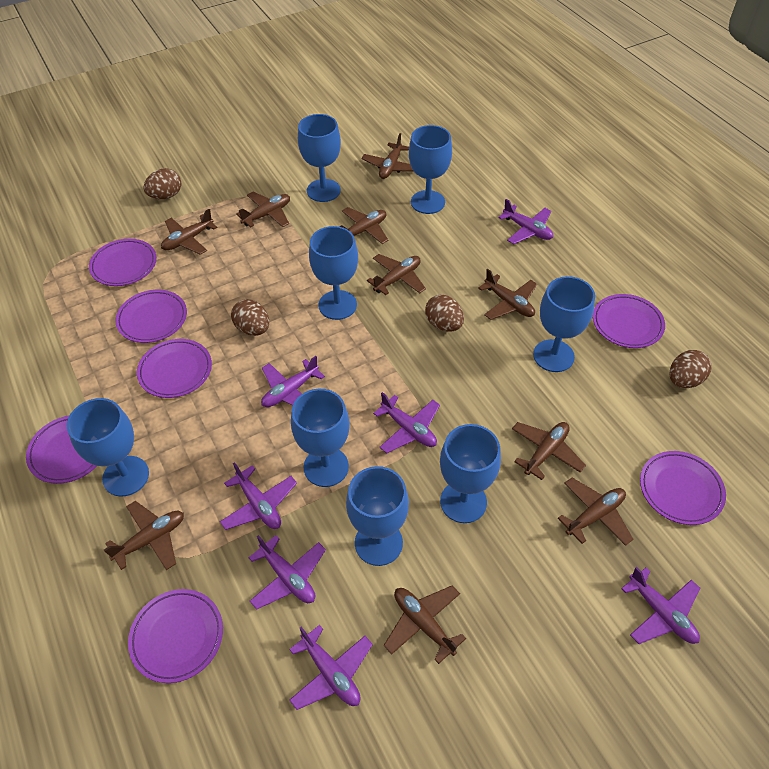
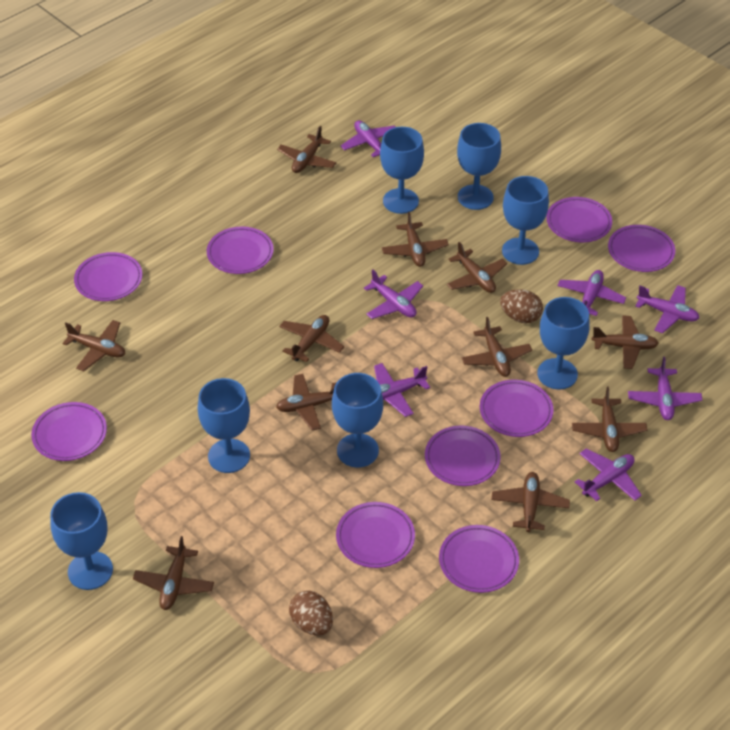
blue goblet: [67,398,149,497] [291,389,350,487] [298,114,341,202] [309,226,358,320] [346,466,409,566] [409,125,452,214] [440,424,501,523] [533,276,595,372] = 8 -> [50,492,113,590] [198,378,250,473] [332,373,383,467] [380,127,424,214] [457,123,501,210] [502,176,549,265] [537,297,590,390] = 7
brown egg: [144,168,181,199] [231,299,269,336] [425,295,464,331] [670,350,711,388] = 4 -> [289,591,333,635] [500,289,543,324] = 2
brown plane: [104,501,184,570] [161,209,218,255] [236,192,290,227] [339,207,388,244] [362,133,413,179] [367,254,426,295] [384,586,466,664] [478,269,537,320] [512,422,586,480] [558,478,633,546] = 10 -> [63,320,125,371] [133,536,214,610] [276,374,336,430] [277,126,336,173] [279,315,344,362] [382,212,449,267] [447,242,507,293] [462,317,532,377] [491,472,570,532] [572,387,647,452] [592,315,659,369] = 11
purple plate: [26,415,97,484] [89,239,157,286] [115,290,187,343] [128,589,223,683] [137,339,212,398] [593,294,665,348] [640,451,726,525] = 7 -> [31,402,107,461] [74,252,143,301] [207,226,274,274] [336,502,415,568] [425,426,501,486] [439,525,519,593] [480,380,554,437] [546,197,612,242] [608,225,675,272] = 9

